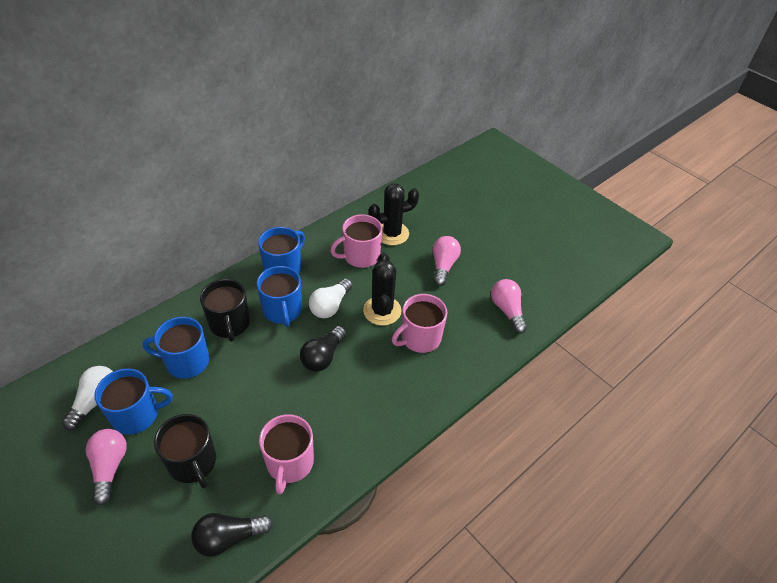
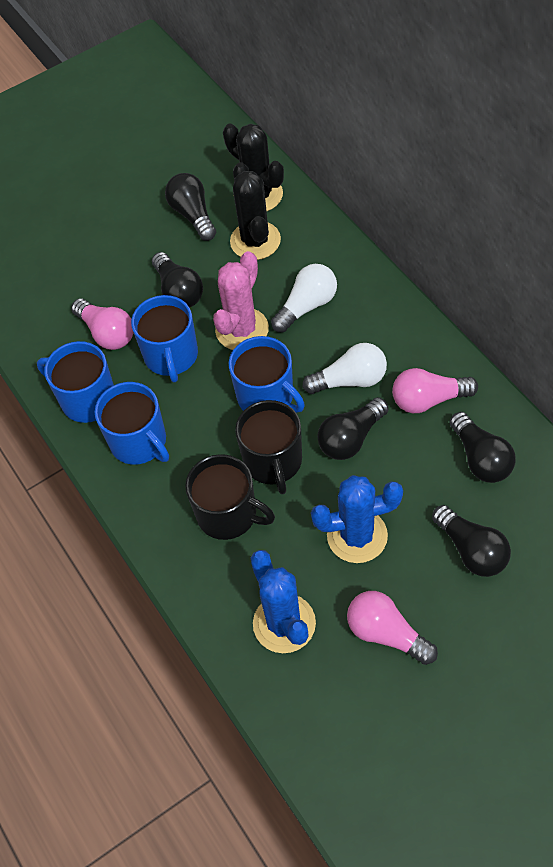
black light bulb: [191,513,273,557] [300,326,346,372] = 2 -> [152,252,203,308] [165,173,216,241] [317,397,389,460] [432,505,511,577] [449,412,516,483] = 5
blue cactus: none = 0 -> [251,550,316,653] [311,475,403,563] = 2
pink cactus: none = 0 -> [213,251,269,350] = 1
pink mug: [259,414,314,494] [330,214,383,268] [392,294,447,353] = 3 -> none = 0

